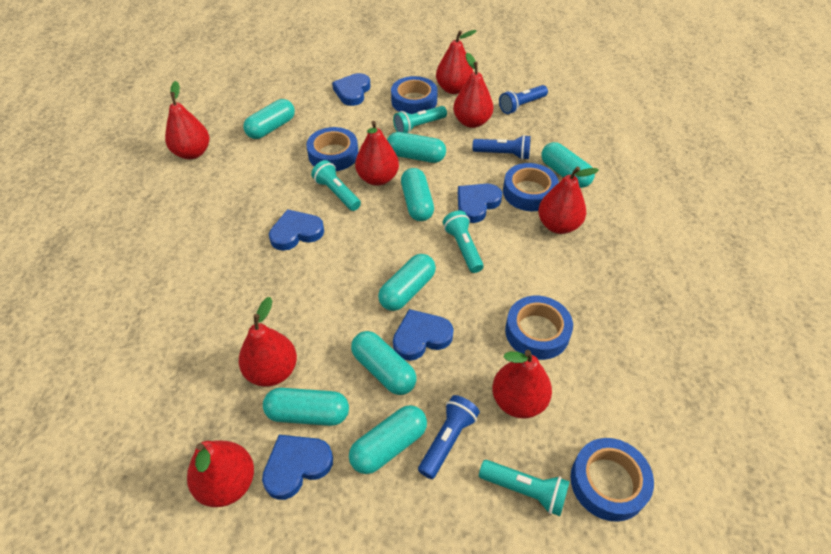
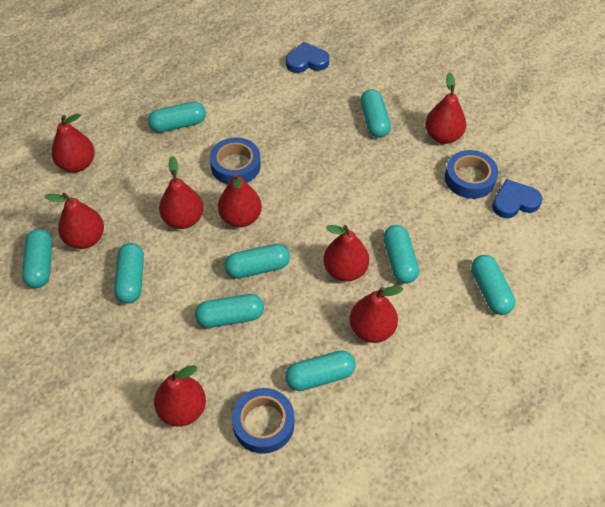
blue flashlight: [418,395,480,479] [472,135,531,160] [499,85,548,114] = 3 -> none = 0
blue heart: [262,435,333,500] [269,209,324,251] [332,73,371,106] [393,309,454,361] [458,184,502,223] = 5 -> [286,42,329,73] [492,179,543,218] = 2
blue tape: [306,127,358,171] [391,76,438,114] [503,163,559,211] [505,296,573,360] [570,438,654,522] = 5 -> [210,137,261,185] [232,388,295,454] [445,150,498,199] = 3
turquoise capsule: [243,99,295,139] [263,388,349,426] [349,405,427,474] [351,331,416,395] [378,254,436,311] [387,132,446,163] [401,168,434,221] [541,142,595,188] = 8 -> [22,229,52,288] [114,243,144,304] [148,102,206,132] [195,294,264,328] [225,244,290,279] [285,350,356,391] [360,89,391,138] [383,225,419,284] [471,255,515,315] = 9
turquoise flashlight: [311,160,361,211] [393,106,447,133] [443,210,484,273] [479,460,570,516] = 4 -> none = 0

